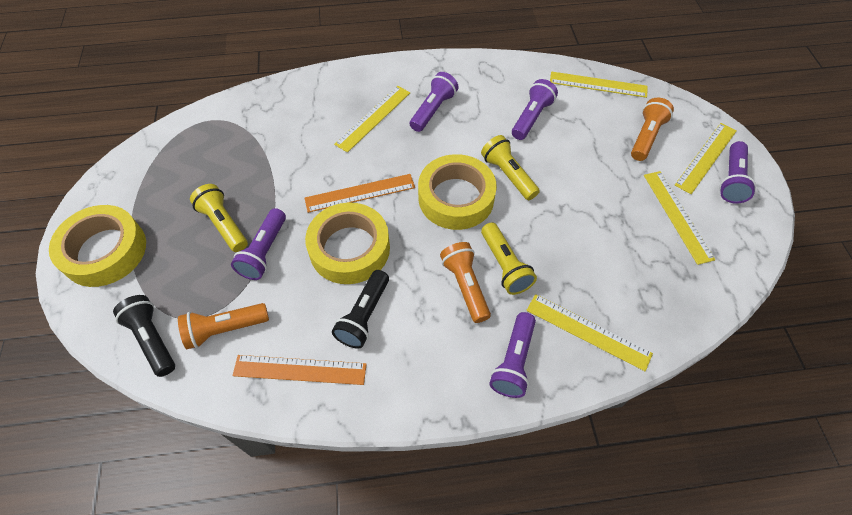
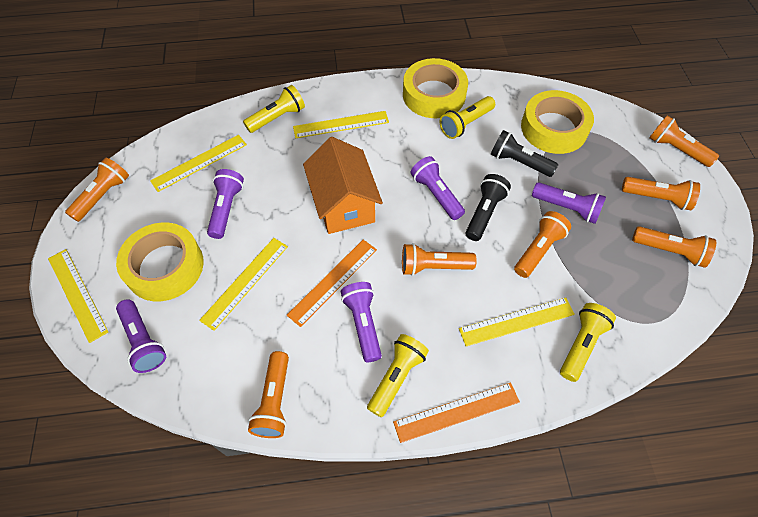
orange flashlight: [178,303,269,349] [440,242,491,323] [631,98,674,161] = 3 -> [65,158,129,222] [248,351,289,438] [402,243,477,276] [514,211,571,278] [622,177,700,210] [632,226,716,268] [649,116,719,167] = 7
orange house: none = 0 -> [303,137,383,234] = 1
yellow flashlight: [190,184,248,252] [481,135,540,200] [481,222,537,295] = 3 -> [243,85,305,133] [367,334,429,418] [440,96,495,139] [560,303,616,382] = 4

